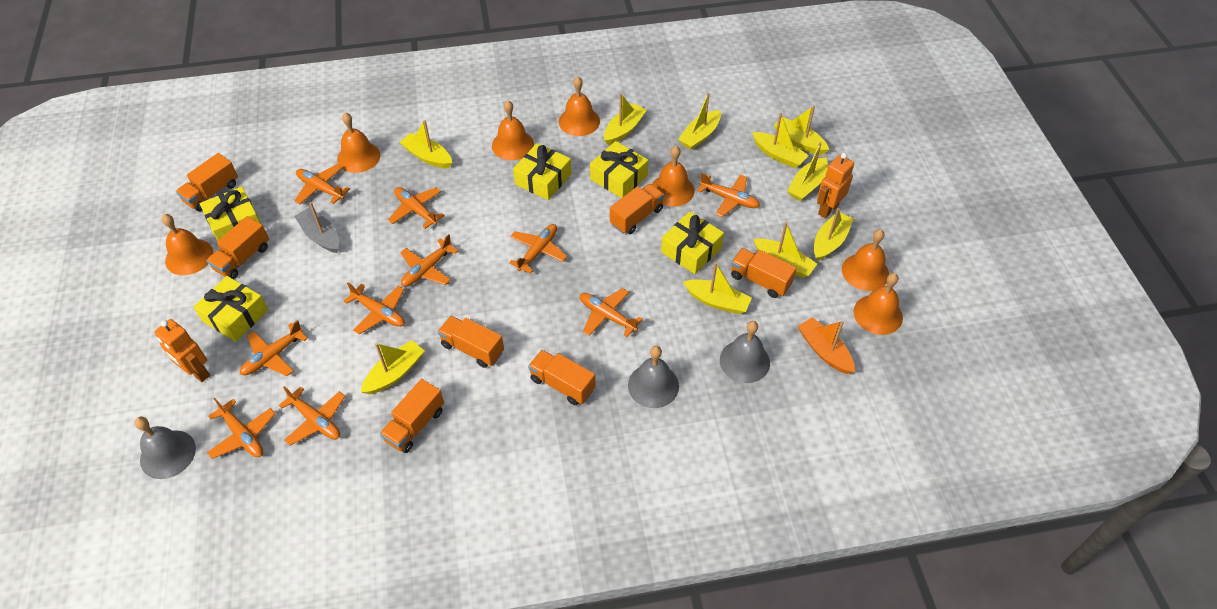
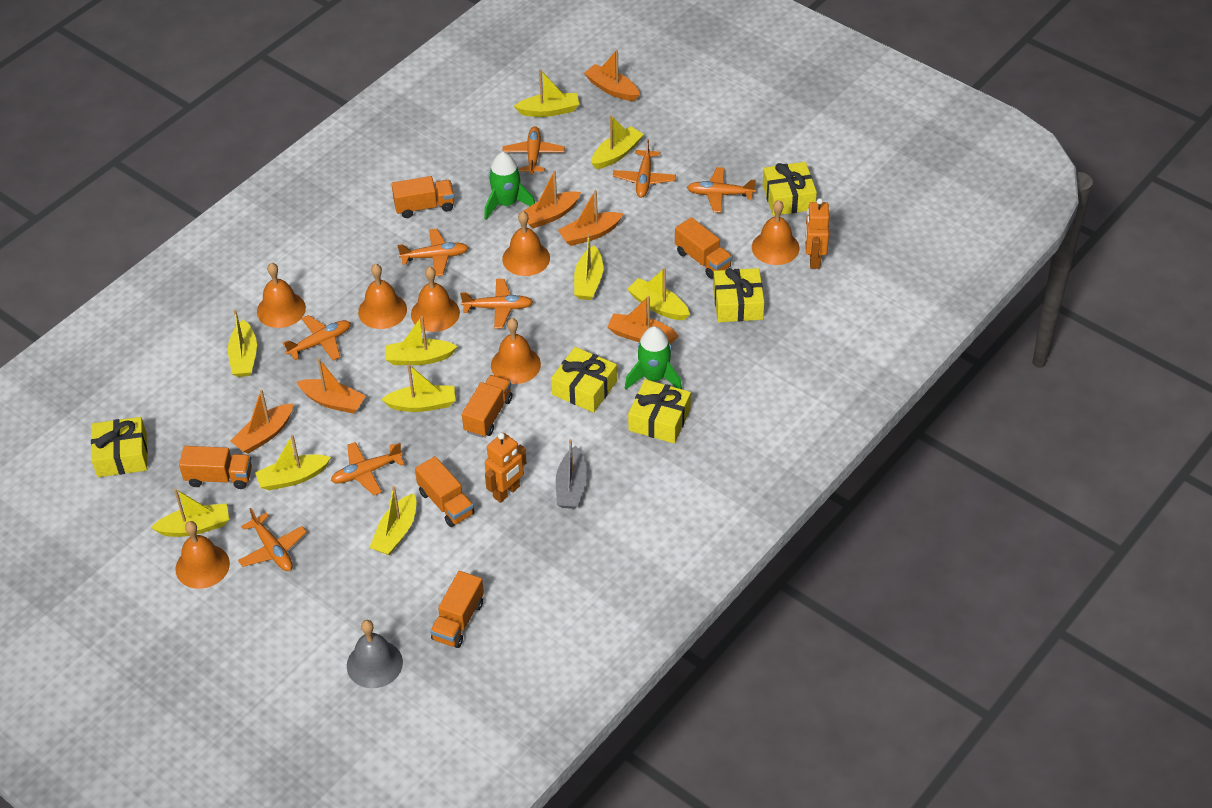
green rocket: none = 0 -> [484,152,535,220] [625,326,682,390] = 2
grey bell: [134,417,196,479] [628,346,679,408] [720,321,770,383] = 3 -> [347,620,403,688] = 1
orange boat: [798,317,855,374] = 1 -> [230,389,293,454] [297,358,366,414] [524,170,581,229] [558,190,624,246] [584,50,640,101] [608,296,679,344] = 6
orange plane: [207,398,275,459] [240,320,308,376] [279,386,346,446] [294,164,350,204] [344,283,405,334] [388,187,445,229] [400,234,458,287] [509,224,567,274] [580,288,643,337] [697,173,760,217] = 10 -> [238,508,307,571] [283,315,351,361] [331,442,405,495] [397,229,469,276] [460,279,533,329] [502,126,565,174] [613,140,676,198] [687,167,756,213] = 8
orange truck: [176,153,238,211] [207,216,269,279] [380,379,444,453] [438,316,504,368] [528,350,595,405] [610,184,664,234] [731,248,797,298] = 7 -> [179,446,252,489] [391,176,454,218] [415,456,475,527] [430,571,484,648] [462,375,512,438] [675,217,732,279] = 6

